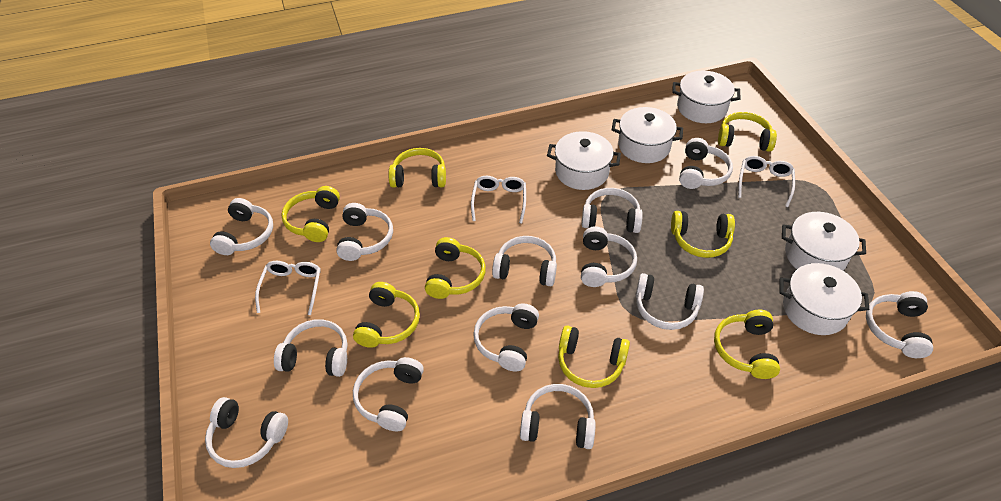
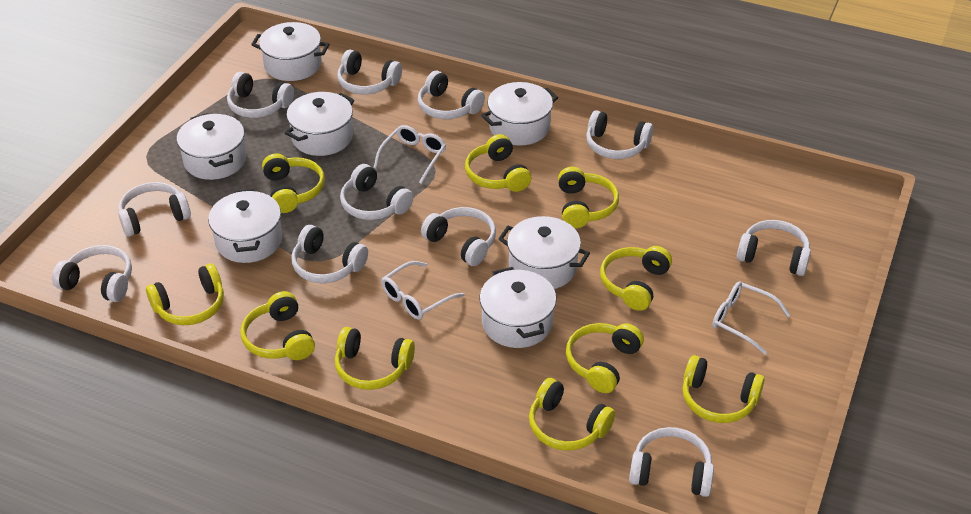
white headphones: [205,397,288,468] [210,198,273,255] [274,319,347,377] [336,203,393,261] [353,357,424,431] [473,303,539,371] [492,236,557,286] [520,384,596,449] [581,226,637,287] [582,188,643,233] [636,273,704,330] [679,138,733,189] [866,291,933,358] = 13 -> [52,245,132,302] [118,182,191,237] [227,72,294,118] [291,225,368,283] [337,49,402,94] [340,164,413,220] [418,71,485,119] [421,207,496,266] [586,110,653,159] [629,427,714,497] [737,220,811,276] = 11
white pot: [547,131,621,190] [612,107,683,163] [672,71,741,123] [779,263,869,335] [782,212,866,271] = 5 -> [177,113,246,180] [208,189,283,263] [251,22,330,81] [285,92,354,156] [480,267,556,348] [481,82,558,146] [498,216,590,289] = 7
yellow headphones: [281,186,340,242] [353,282,420,348] [388,148,446,188] [425,237,486,299] [558,325,630,388] [671,211,735,258] [714,310,780,379] [718,112,777,152] = 8 -> [146,264,224,325] [240,291,315,360] [262,153,325,213] [335,327,415,390] [465,134,531,192] [529,378,615,451] [558,167,619,228] [566,323,644,393] [600,246,672,311] [683,355,765,423] = 10

